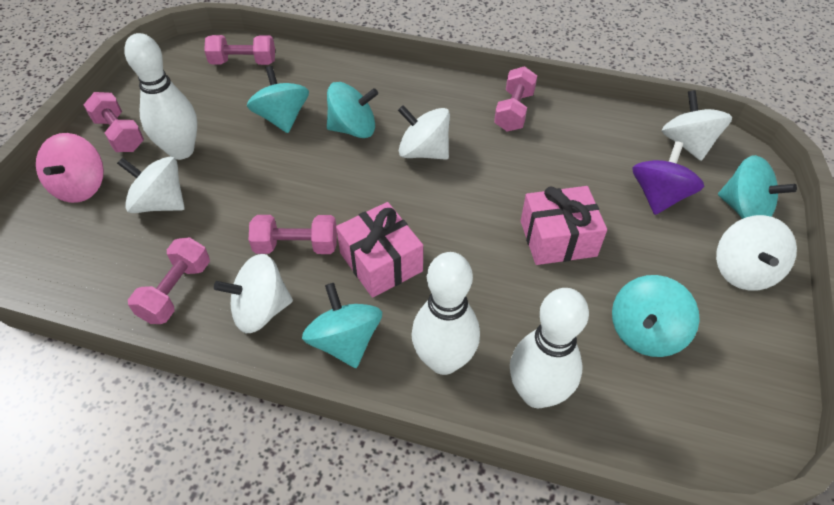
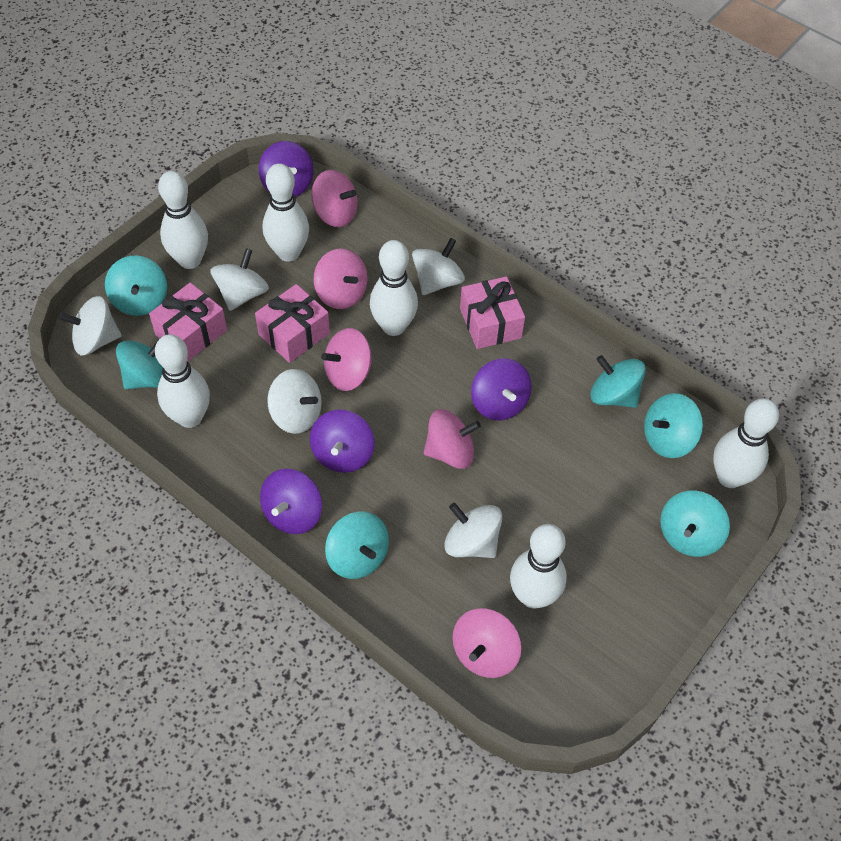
pink dumbbell: [83,92,144,152] [128,237,210,324] [204,35,275,65] [249,215,337,254] [494,66,537,131] = 5 -> none = 0
pink gift: [336,202,423,298] [521,186,607,265] = 2 -> [149,282,227,362] [255,284,330,363] [460,276,525,349] = 3
pink spinning top: [36,133,104,203] = 1 -> [311,170,357,227] [313,249,368,309] [321,328,372,391] [424,409,481,469] [452,608,521,678] = 5
purple spinning top: [632,141,704,215] = 1 -> [259,141,313,197] [260,469,322,534] [310,410,374,473] [471,358,532,420] = 4
turquoise spinning top: [247,66,309,133] [302,283,382,368] [327,82,378,138] [612,275,700,357] [718,155,797,219] = 5 -> [105,255,167,316] [116,338,163,389] [325,512,389,579] [590,355,646,408] [644,393,703,458] [660,490,730,557] = 6
white bowling pin: [124,33,197,160] [411,252,480,375] [510,288,589,408] = 3 -> [155,334,210,428] [158,171,208,269] [263,163,309,262] [370,240,418,336] [510,524,567,609] [713,398,779,488] = 6

